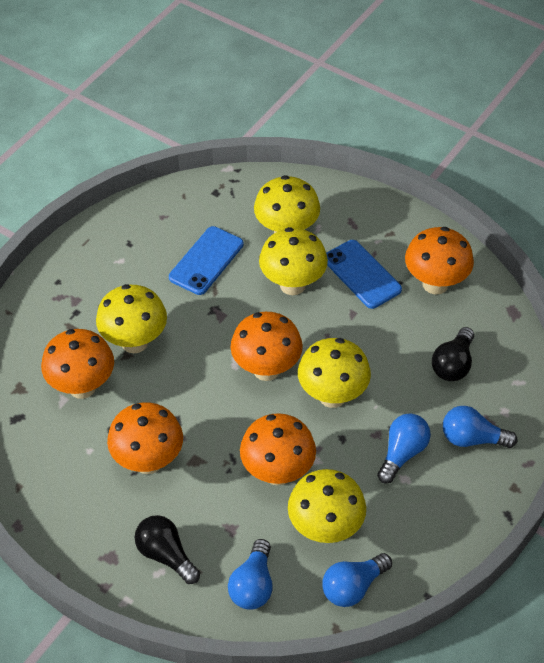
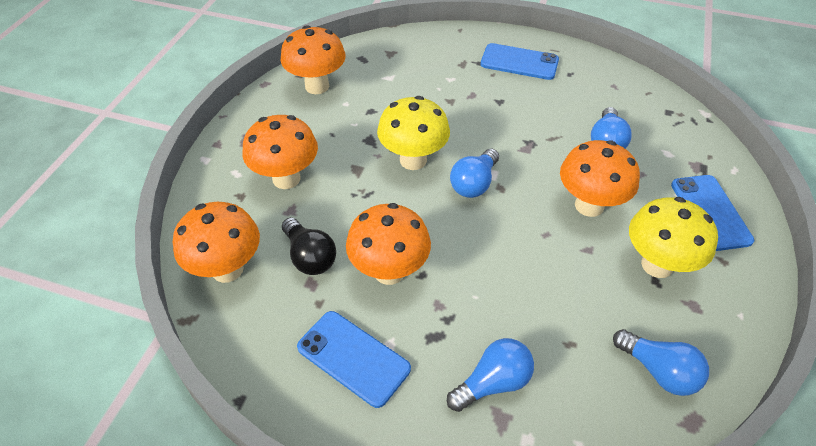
black light bulb: [135,515,200,584] [432,327,474,381] = 2 -> [282,218,336,275] = 1
blue phone: [169,226,243,295] [326,240,402,309] = 2 -> [297,311,411,408] [481,43,559,80] [671,175,754,251] = 3
yellow mushroom: [96,284,167,353] [254,175,320,233] [259,227,328,295] [288,469,366,543] [298,338,371,408] = 5 -> [377,96,450,170] [629,197,718,278] = 2

